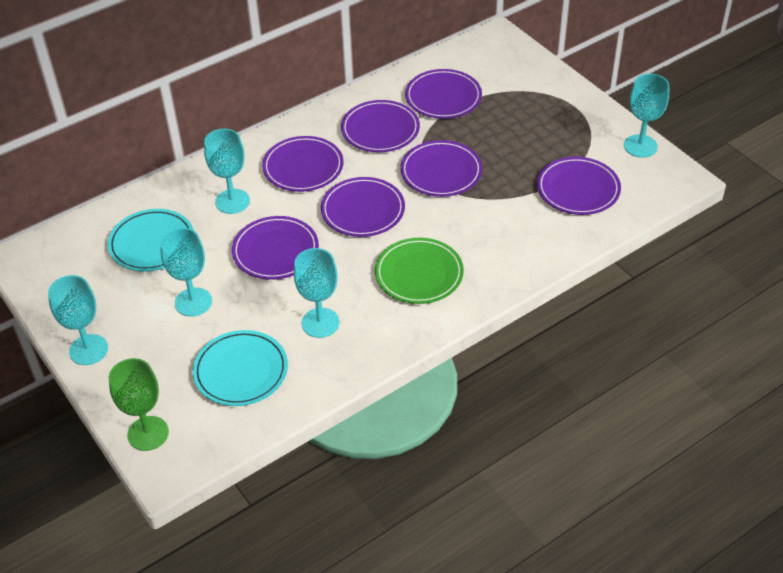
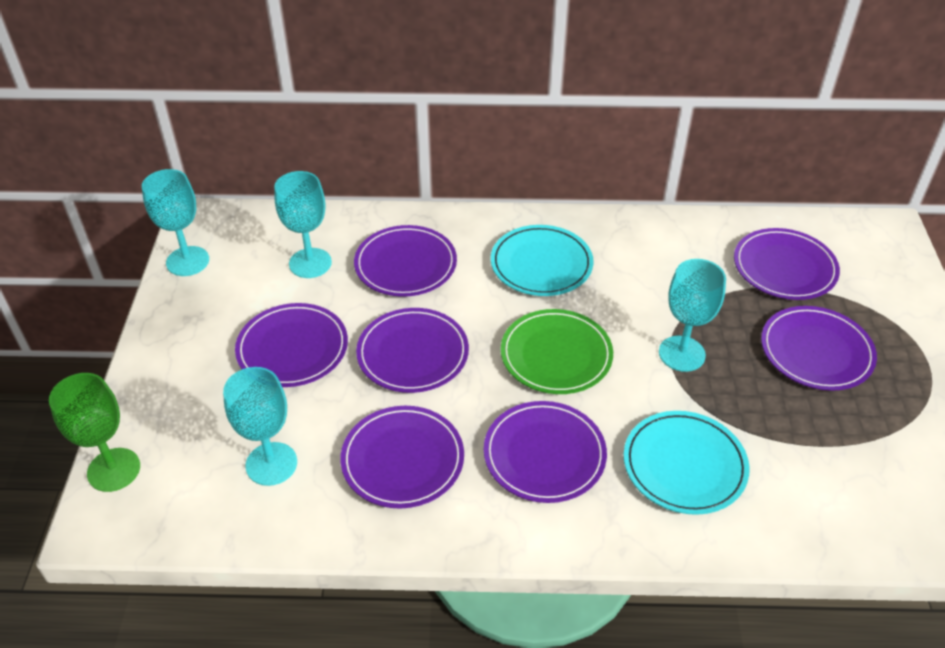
turquoise goblet: [48,275,108,365] [160,228,212,317] [204,129,250,214] [294,248,340,338] [624,74,669,158] = 5 -> [142,169,209,276] [223,367,297,486] [274,171,332,278] [659,259,726,372] = 4

